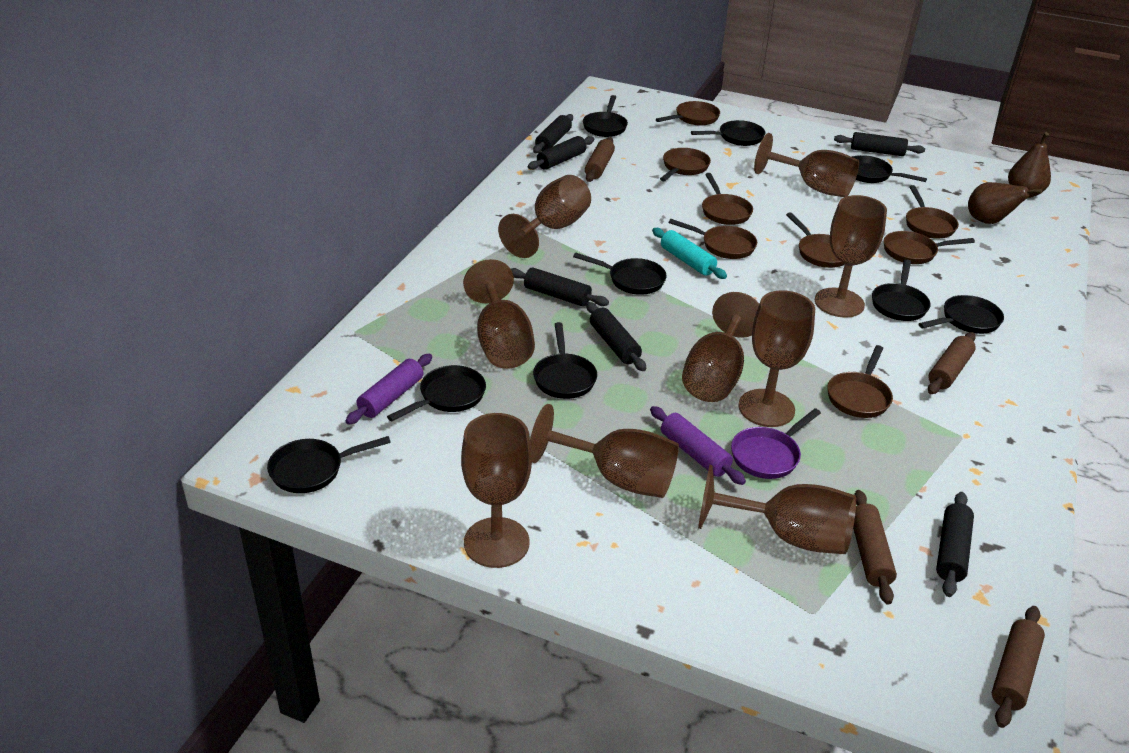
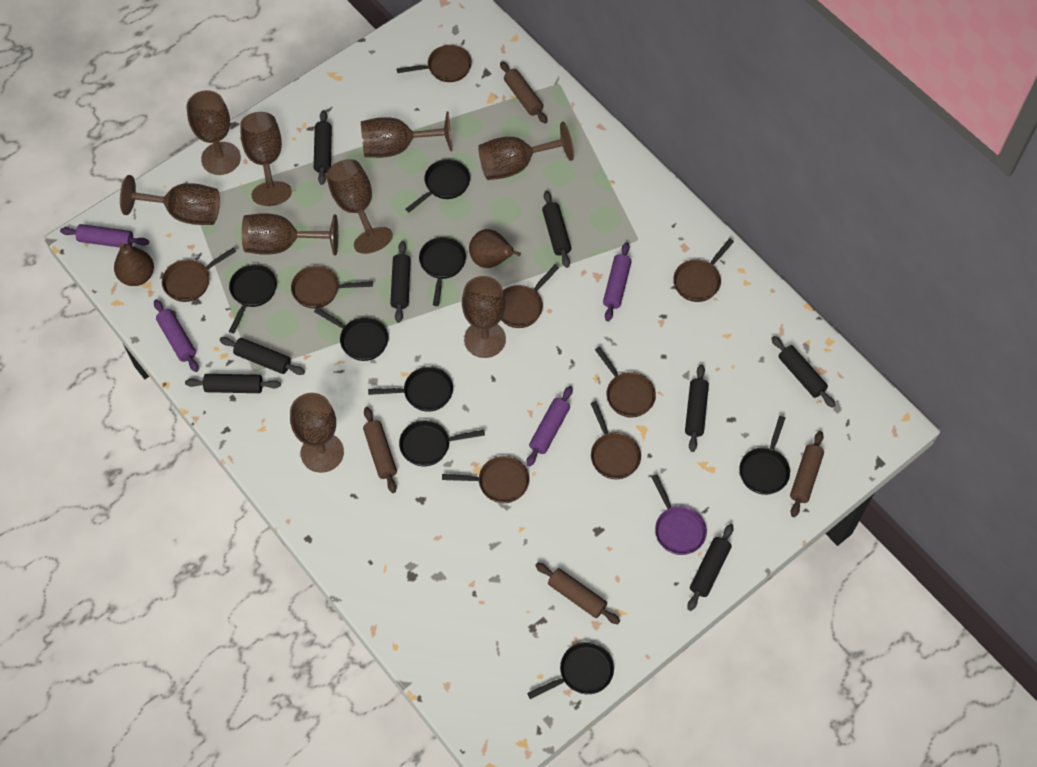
black pan: [267,436,391,493] [387,365,486,421] [533,322,597,399] [573,253,667,295] [583,95,628,137] [691,120,765,146] [852,155,927,183] [872,259,931,321] [918,295,1004,334] = 9 -> [229,264,277,333] [314,307,388,361] [368,366,453,412] [399,420,485,467] [406,159,470,212] [419,237,466,306] [527,642,614,699] [739,416,790,495] = 8
black rolling pin: [511,267,609,307] [528,136,594,170] [533,114,573,153] [586,302,646,371] [834,132,925,156] [936,492,974,597] = 6 -> [185,374,281,393] [220,337,305,375] [314,110,332,185] [390,241,411,323] [542,191,571,268] [685,365,709,452] [688,524,733,611] [771,336,835,408] = 8
purple rolling pin: [346,354,432,425] [650,406,746,485] = 2 -> [60,224,149,247] [154,299,199,372] [526,386,573,467] [603,242,632,322] = 4
turquoise rolling pin: [652,228,727,279] = 1 -> none = 0

